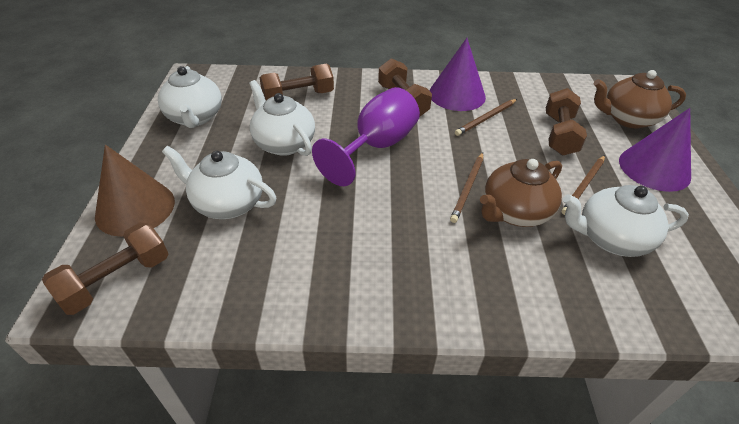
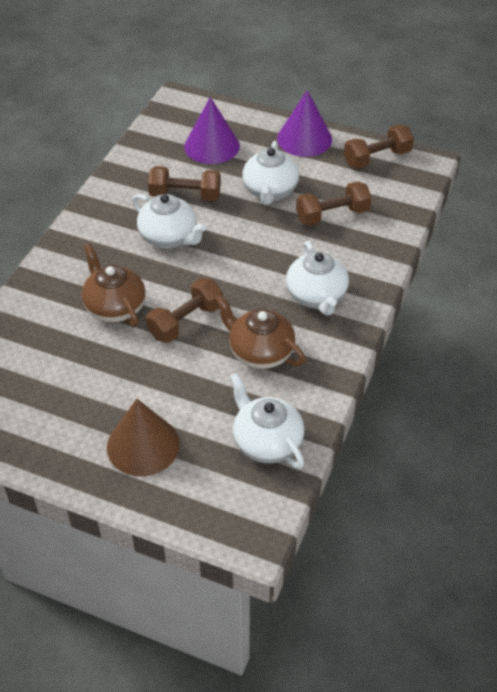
brown pencil: [450,152,483,223] [455,99,517,136] [561,155,605,215] = 3 -> none = 0
purple goblet: [312,87,420,186] = 1 -> none = 0

